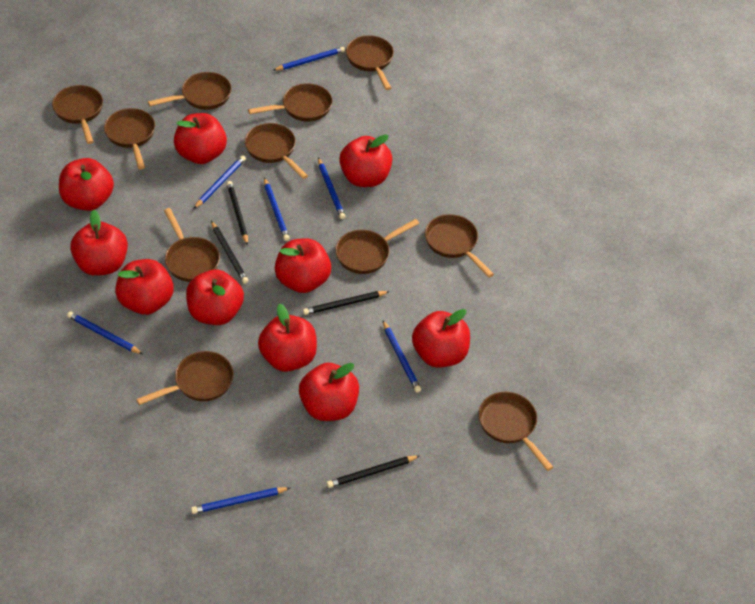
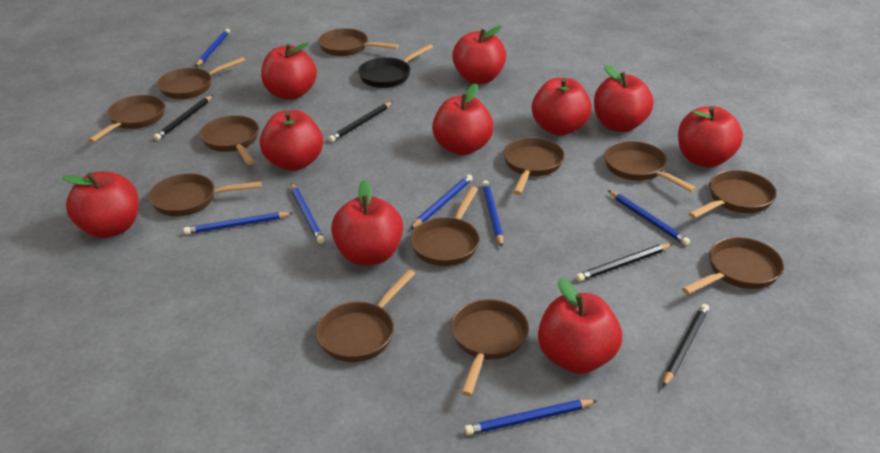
black pan: none = 0 -> [358,44,433,88] = 1
brown pan: [52,85,103,144] [104,108,155,169] [136,351,234,405] [148,72,232,110] [164,208,220,282] [245,123,308,179] [248,83,332,122] [335,219,419,274] [346,35,394,90] [425,214,494,278] [478,392,553,471] = 11 -> [88,95,165,143] [149,173,262,216] [157,57,245,99] [200,115,259,165] [316,269,415,362] [318,28,399,56] [410,186,480,266] [451,299,529,396] [503,137,565,195] [604,141,697,192] [682,237,784,295] [689,170,777,219] = 12

